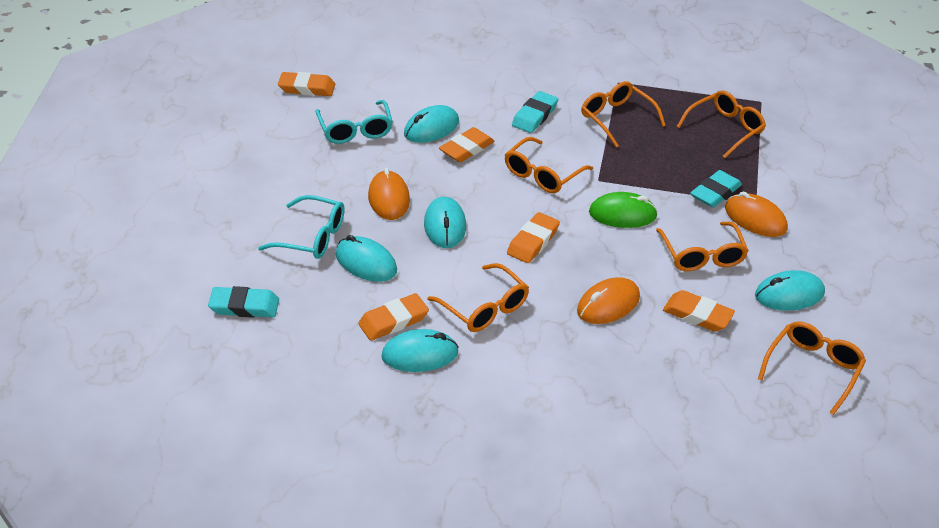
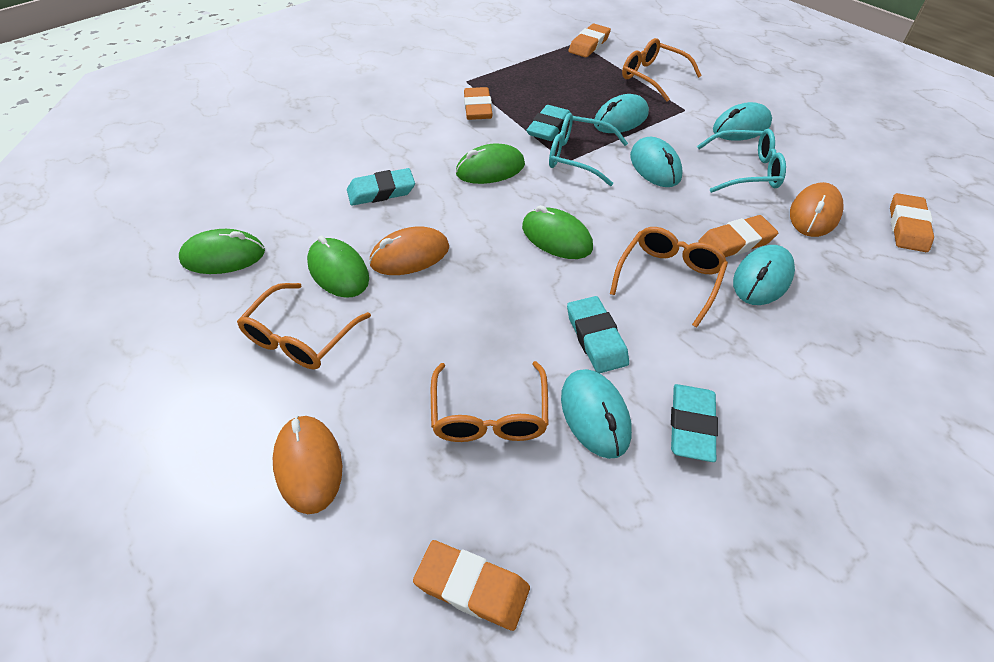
green mouse: [589,192,658,228] = 1 -> [179,229,265,274] [307,235,369,298] [456,143,525,184] [522,205,593,259] = 4
orange glasses: [427,263,529,332] [505,137,593,193] [581,81,666,147] [656,222,749,271] [677,90,766,158] [758,321,866,415] = 6 -> [237,283,371,369] [431,361,548,442] [610,227,728,327] [622,38,702,102] = 4
turquoise eraser: [208,286,279,318] [512,91,558,133] [690,170,742,208] = 3 -> [347,168,415,206] [526,105,570,141] [567,296,629,373] [671,384,718,462] = 4

